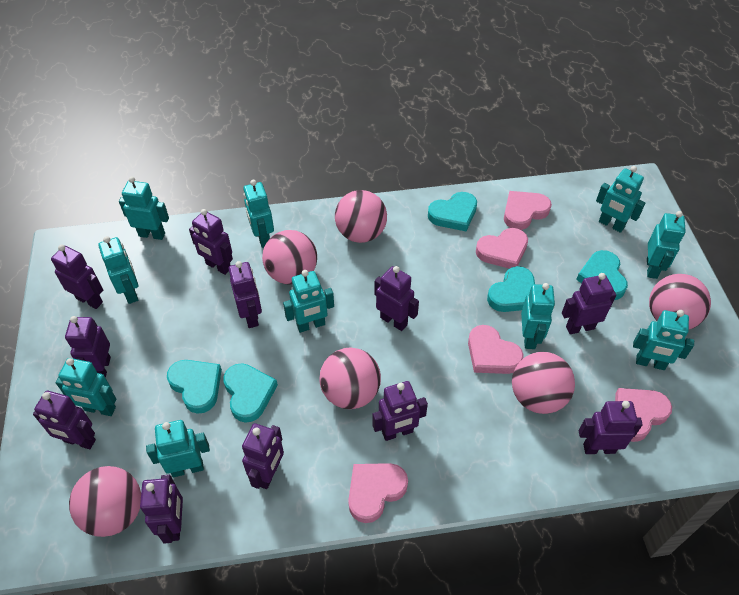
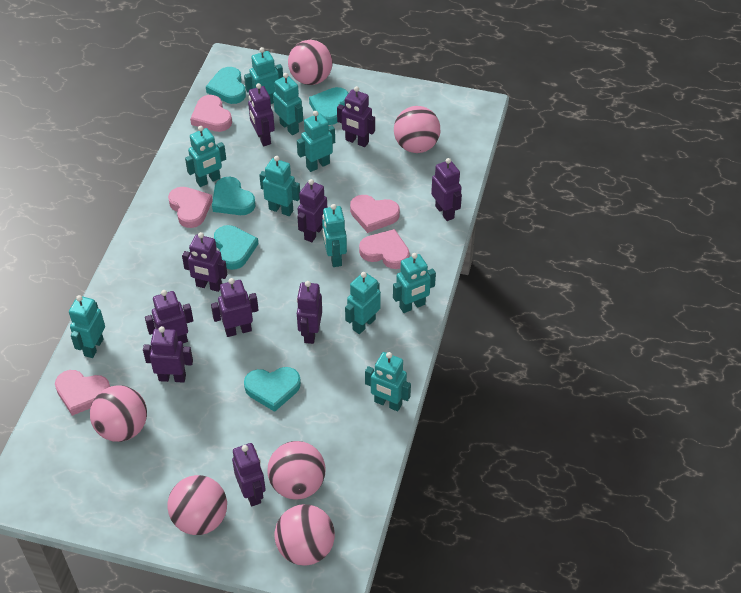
purple robot: [33,391,96,449] [51,244,103,309] [65,316,111,378] [140,475,183,544] [189,209,233,275] [229,261,262,328] [242,423,284,489] [373,381,428,441] [374,266,419,331] [562,273,616,334] [579,401,643,454] = 11 -> [143,326,193,383] [145,290,193,343] [182,232,228,292] [211,278,259,337] [232,443,266,506] [248,83,275,146] [297,179,327,242] [297,281,322,344] [337,86,375,147] [431,158,462,221] = 10

